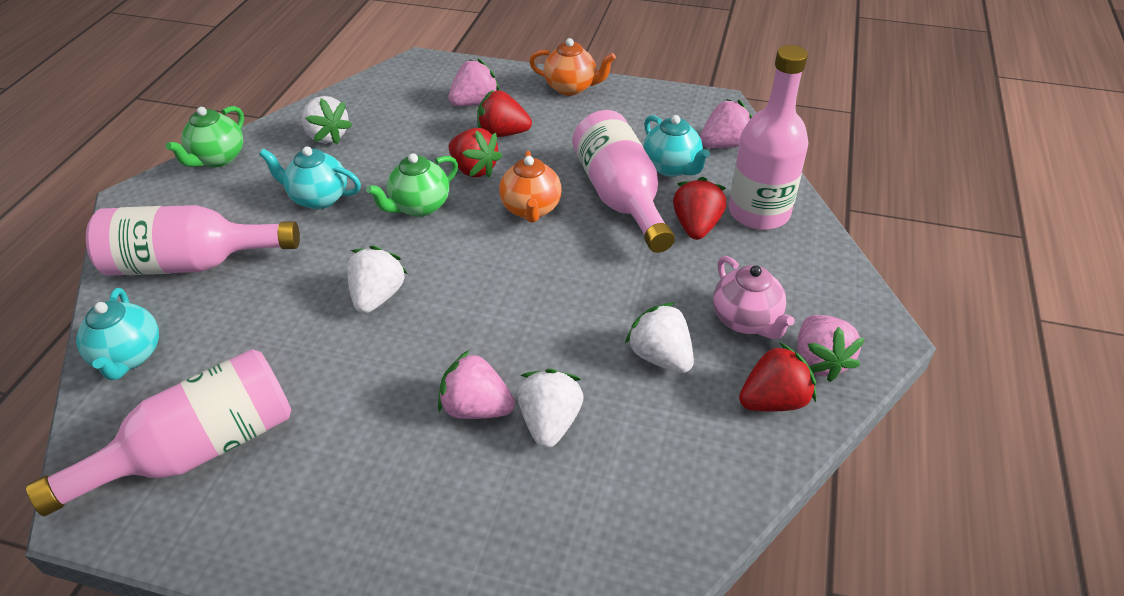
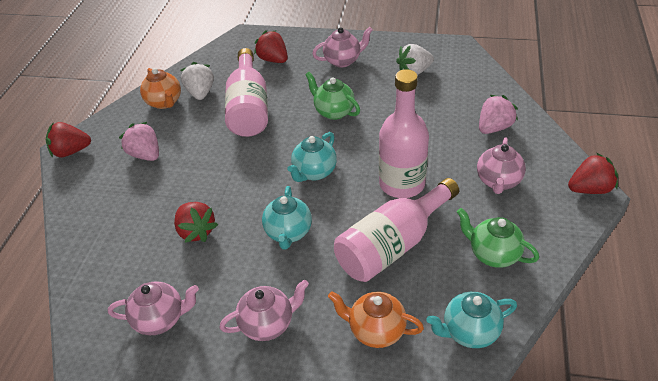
pink bottle: [26,349,292,516] [86,205,300,276] [572,110,675,253] [729,45,808,230] = 4 -> [225,48,268,137] [334,178,459,282] [379,69,429,198] = 3
pink strawberry: [438,350,515,419] [448,59,500,106] [700,99,752,148] [797,315,865,382] = 4 -> [119,122,159,161] [479,95,518,134] = 2
pink teapot: [713,256,795,340] = 1 -> [108,281,199,335] [219,280,309,341] [312,27,373,67] [477,137,526,194] = 4
white strawberry: [301,96,352,145] [347,246,408,314] [517,369,584,448] [625,302,694,373] = 4 -> [181,62,214,100] [396,44,434,75] = 2

